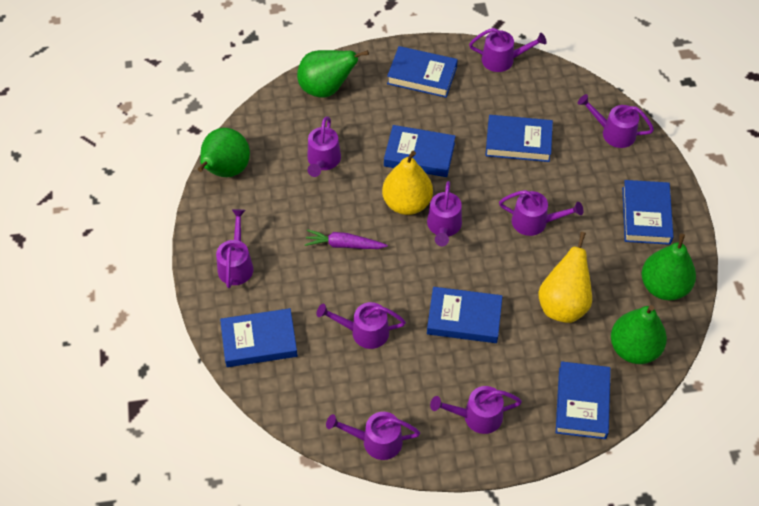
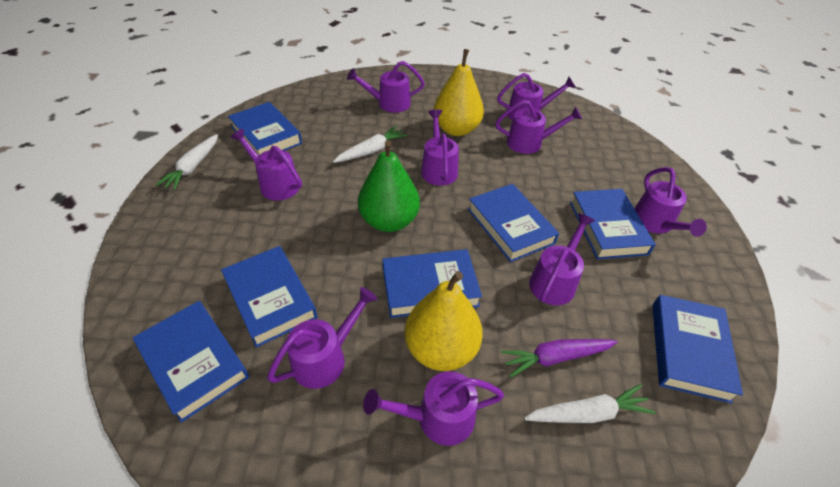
green pear: [198,128,250,177] [297,50,369,98] [611,305,667,364] [641,234,696,300] = 4 -> [358,140,420,232] = 1
white carrot: none = 0 -> [156,134,218,190] [333,126,408,163] [524,384,656,423] = 3

